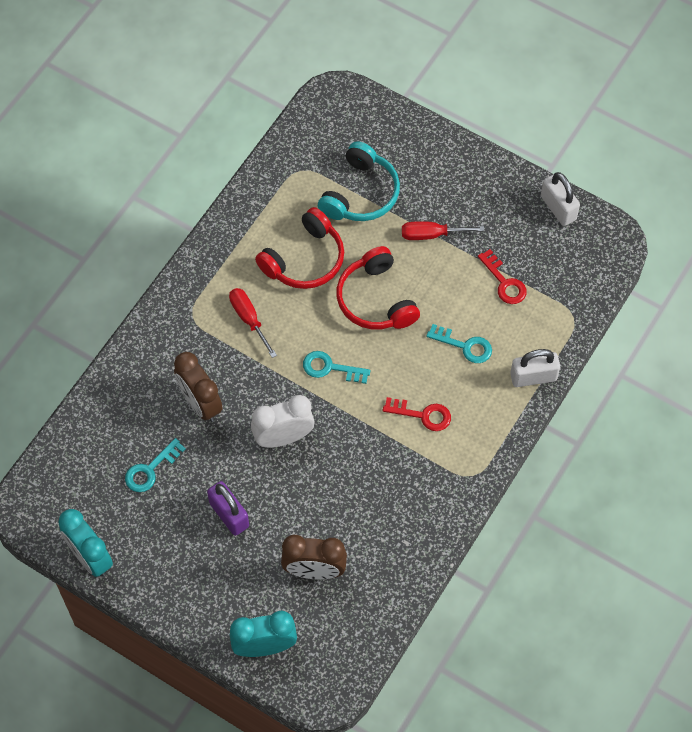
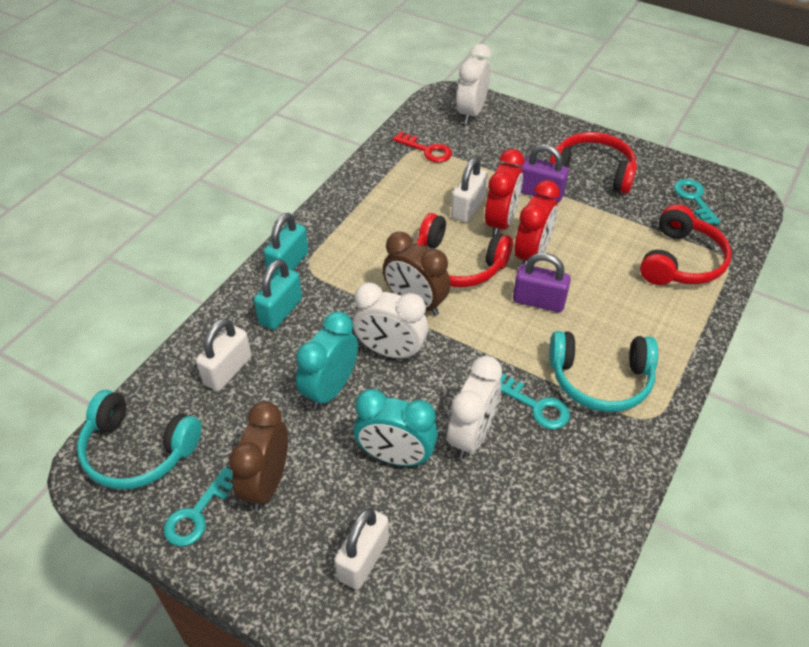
purple padlock: [207,481,249,536] = 1 -> [513,253,571,312] [520,144,569,202] = 2
red clock: none = 0 -> [485,149,524,237] [514,180,560,264] = 2
red headphones: [255,207,344,289] [337,246,420,329] = 2 -> [416,213,513,287] [549,132,637,194] [640,204,732,285] = 3
red key: [383,397,451,431] [478,249,527,304] = 2 -> [393,132,452,163] = 1
red screwdriver: [229,288,277,358] [402,221,484,240] = 2 -> none = 0
turquoise headphones: [318,141,400,221] = 1 -> [77,390,202,489] [549,331,658,412] = 2
turquoise padlock: none = 0 -> [254,259,302,330] [264,213,309,277] = 2
white clock: [251,395,315,448] = 1 -> [353,283,428,359] [447,356,502,459] [456,44,491,124] = 3
white padlock: [510,349,560,387] [541,172,580,226] = 2 -> [196,318,252,391] [334,508,389,590] [451,157,488,222] = 3

